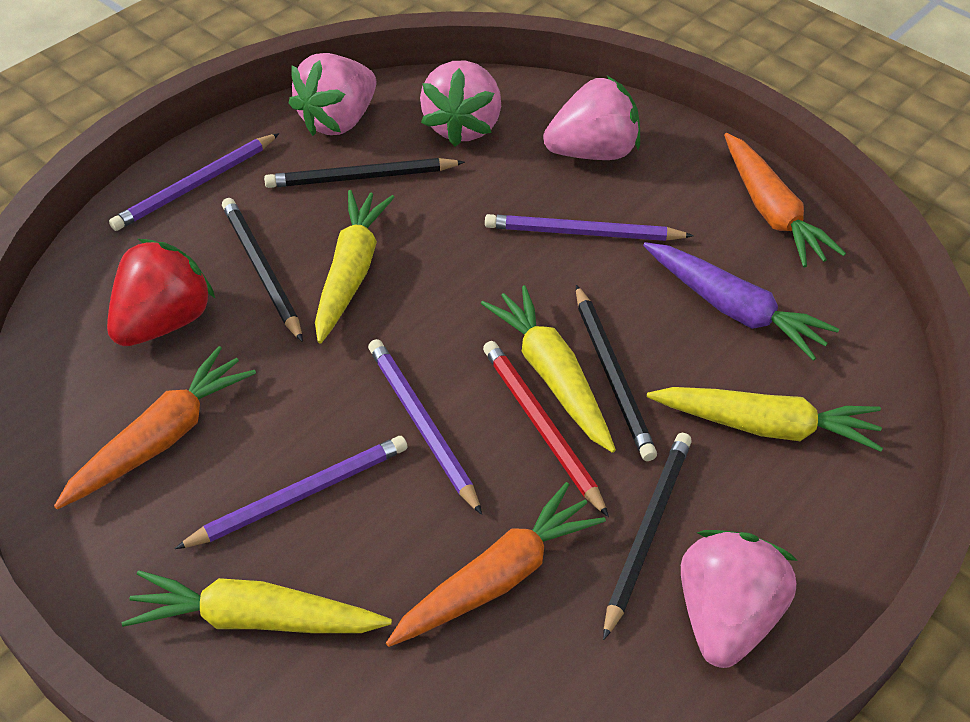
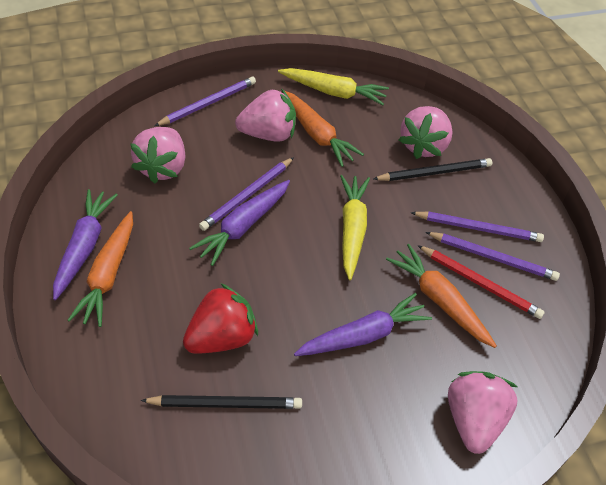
black pencil: [222,198,303,342] [264,158,465,188] [576,285,657,461] [603,433,692,640] = 4 -> [141,395,302,409] [373,158,492,181] = 2
purple carrot: [643,242,839,361] = 1 -> [53,189,117,300] [189,180,290,266] [294,293,432,356] = 3
yellow carrot: [122,570,392,633] [315,190,395,344] [481,285,616,453] [647,387,883,452] = 4 -> [278,68,389,105] [340,175,370,280] = 2

